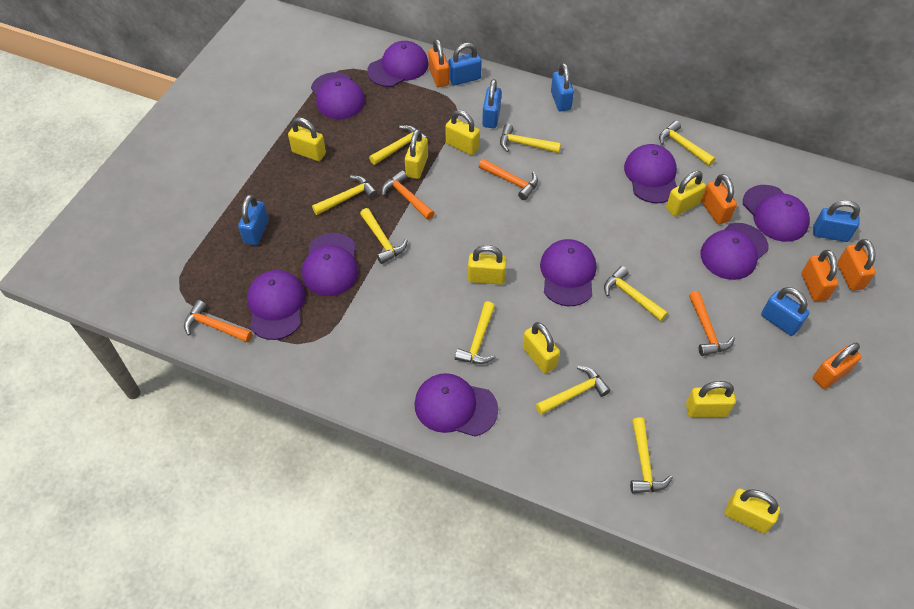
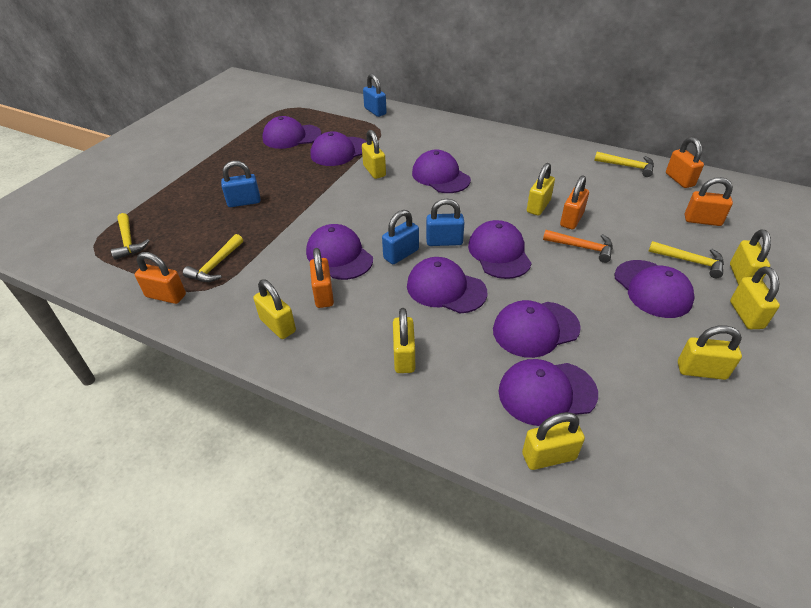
blue padlock: [238,194,269,245] [449,43,482,86] [482,79,502,128] [551,63,574,111] [761,287,810,336] [813,200,860,242] = 6 -> [221,161,261,207] [363,74,387,117] [382,210,419,264] [426,199,464,246] = 4
orange hammer: [184,300,252,343] [382,170,434,220] [479,159,538,200] [689,291,735,356] = 4 -> [543,230,613,263] = 1
yellow hammer: [312,176,377,215] [360,208,408,264] [369,125,429,165] [455,301,496,364] [500,124,561,153] [536,366,611,415] [604,266,668,321] [630,417,673,494] [659,121,716,166] = 9 -> [111,213,150,260] [183,234,243,282] [594,152,654,177] [648,241,724,278] = 4

